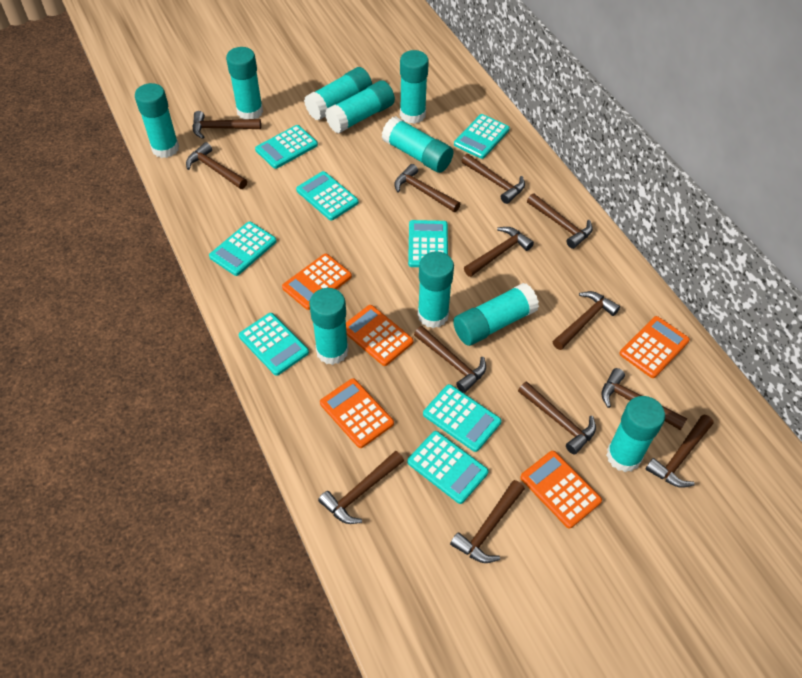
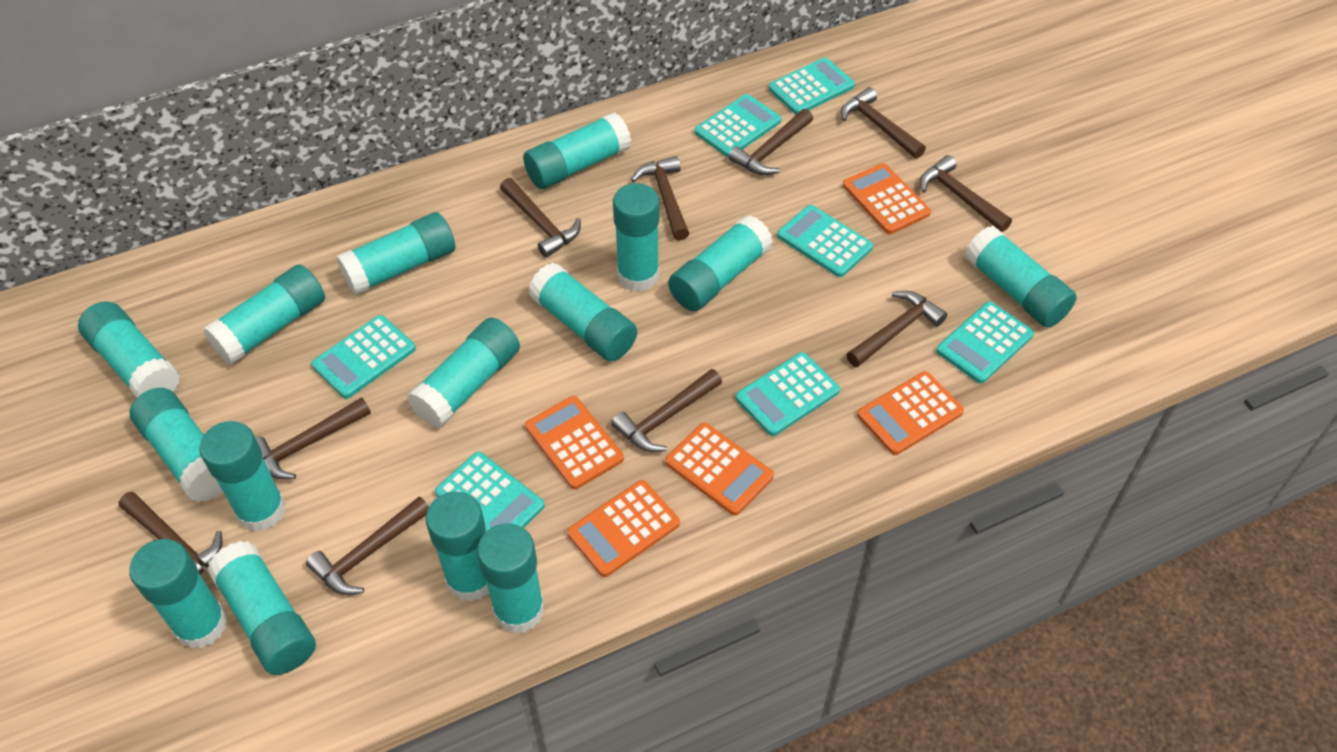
brown hammer: [186,142,247,189] [193,111,261,139] [318,451,404,524] [394,164,460,212] [414,326,486,393] [450,480,525,563] [462,154,525,204] [464,227,534,277] [518,381,596,455] [527,193,593,249] [553,291,620,350] [601,368,687,430] [646,415,714,488] = 13 -> [119,491,222,575] [255,397,371,479] [306,497,429,595] [500,178,581,258] [611,369,722,452] [631,156,689,240] [728,109,813,175] [841,87,926,159] [846,291,947,367] [920,155,1012,232] = 10
turquoise calculator: [209,222,277,276] [239,313,309,376] [255,125,318,169] [296,171,359,221] [407,431,489,504] [408,220,448,267] [423,384,501,452] [454,114,510,159] = 8 -> [311,315,416,399] [435,452,545,532] [695,94,781,157] [736,352,840,436] [768,58,855,115] [777,205,873,277] [936,301,1034,384] = 7
turquoise glue stick: [135,83,179,158] [226,47,263,119] [304,67,372,120] [309,288,349,365] [325,81,395,134] [382,116,453,173] [400,50,429,124] [418,251,454,328] [453,283,539,346] [606,396,665,472] = 10 -> [78,301,180,398] [129,539,228,649] [130,388,223,502] [199,421,286,532] [203,264,325,365] [207,541,316,675] [336,212,455,295] [407,317,520,428] [426,491,489,602] [477,523,544,633] [523,112,631,189] [528,263,637,361] [613,183,660,291] [668,215,773,311] [965,226,1077,328] = 15

